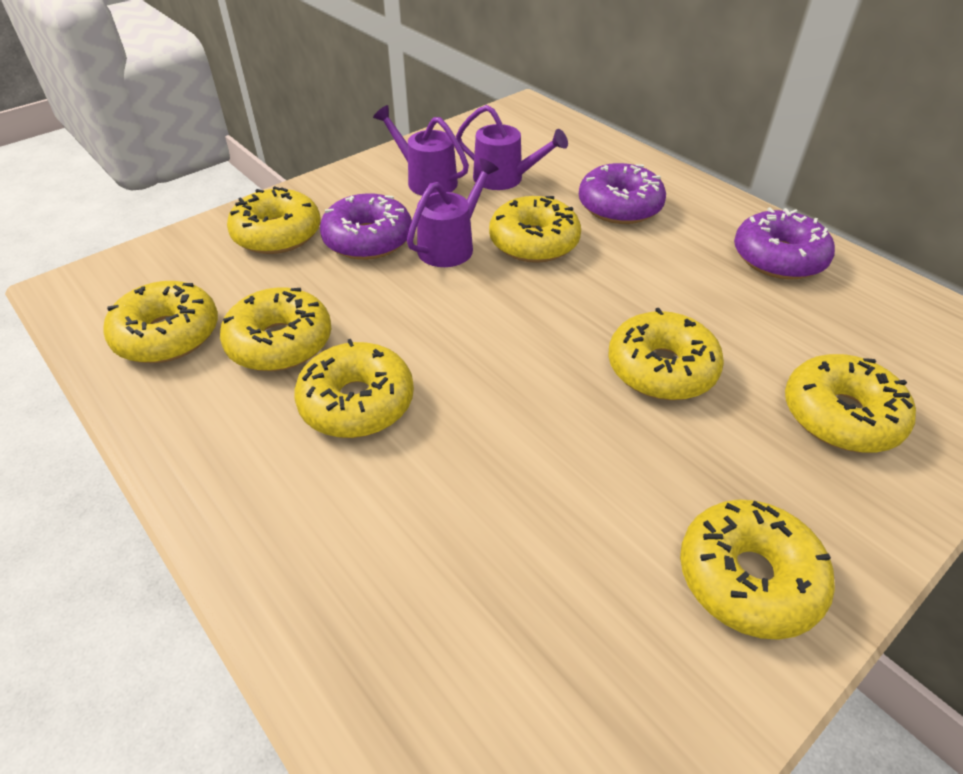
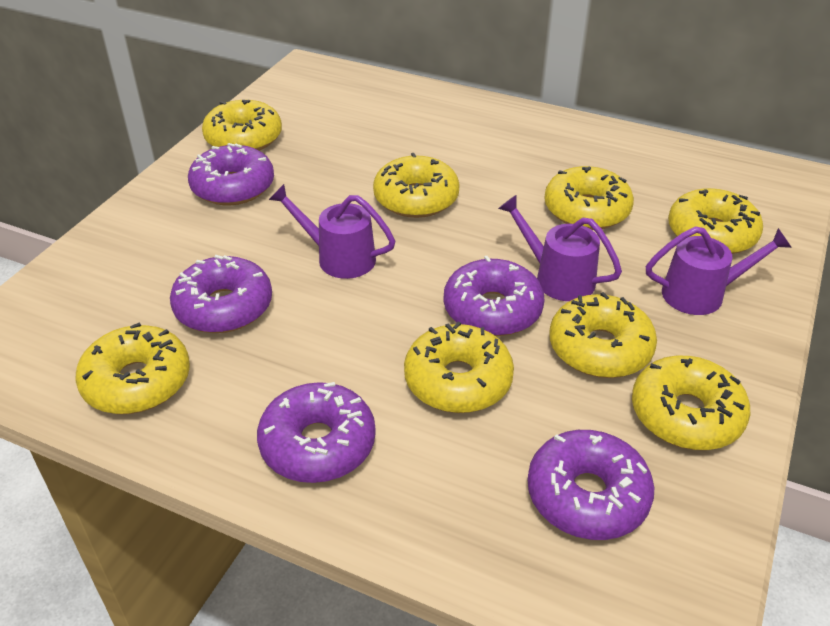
purple donut: [320,193,412,260] [579,163,666,224] [734,207,835,280] = 3 -> [170,255,272,333] [188,143,274,205] [257,382,376,483] [444,256,544,336] [527,430,654,540] = 5

